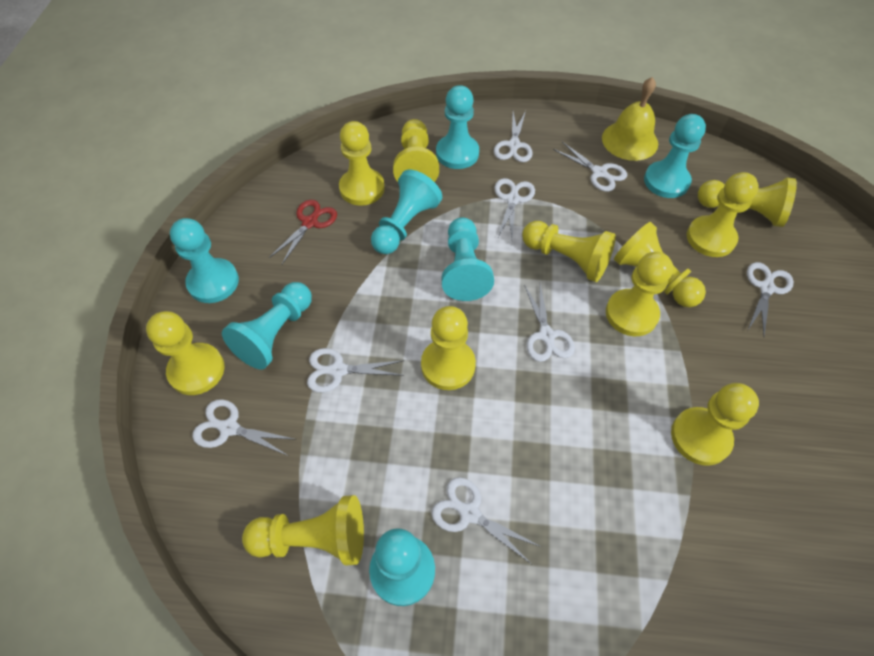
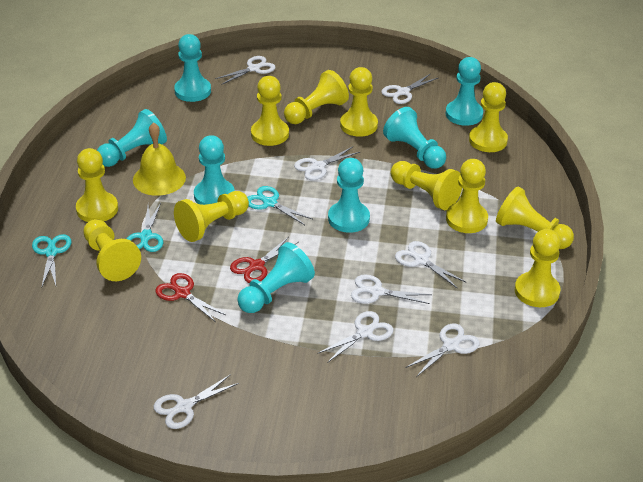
red scissors: [269,200,337,264] = 1 -> [155,273,226,322] [230,237,299,283] = 2
turquoise scissors: none = 0 -> [32,234,71,286] [126,203,163,252] [247,186,312,225] = 3

